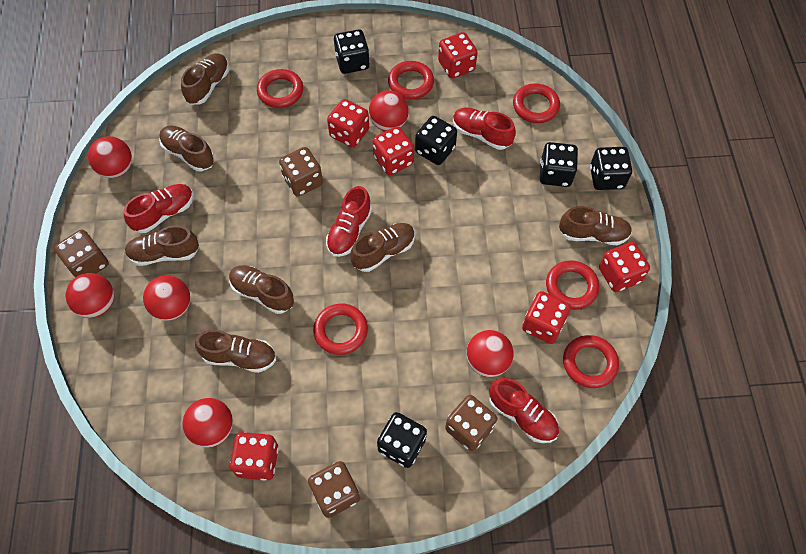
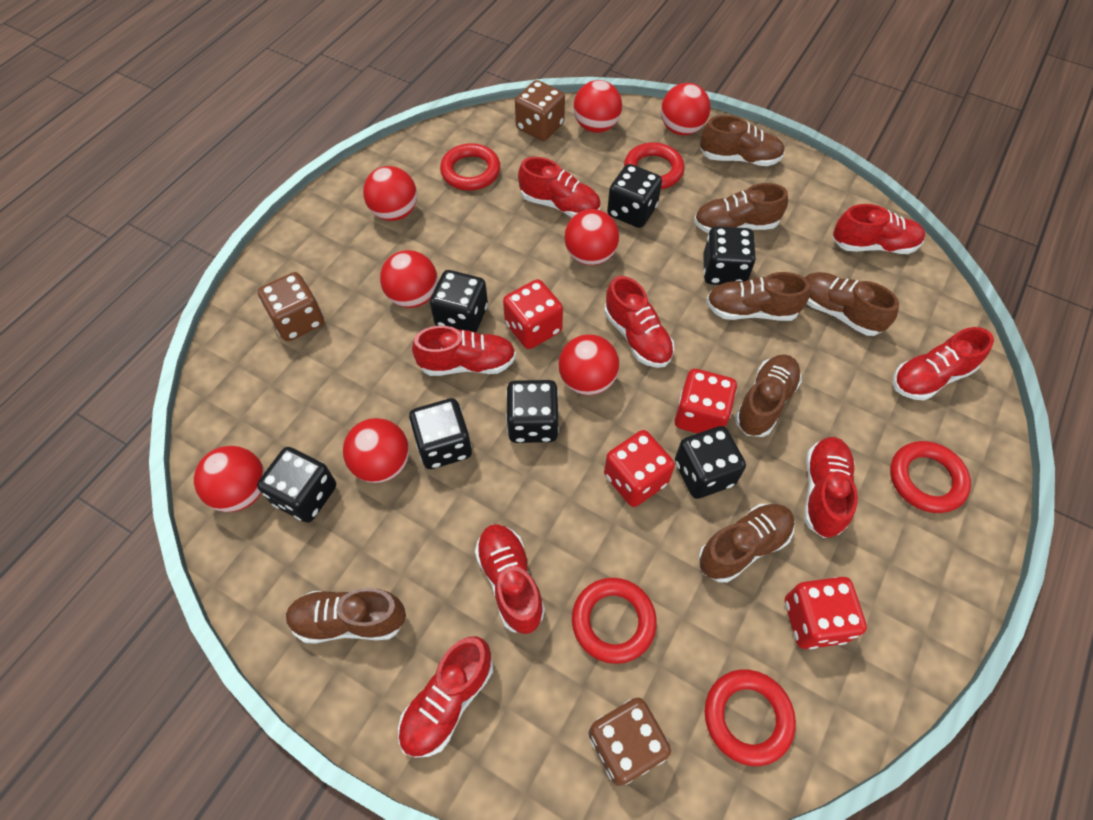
black dice: [334,29,370,74] [377,412,427,468] [415,116,457,165] [540,142,578,187] [590,147,632,190] = 5 -> [257,447,336,523] [409,398,472,469] [430,270,488,332] [506,380,559,443] [607,164,662,228] [675,426,746,499] [703,226,756,285] = 7
brown dice: [54,229,109,277] [279,147,323,197] [308,461,360,518] [445,395,497,451] = 4 -> [258,272,324,341] [515,80,565,141] [589,698,671,786] = 3
red ball: [66,273,114,318] [88,136,132,178] [143,275,190,321] [182,398,233,448] [369,90,409,131] [466,330,514,377] = 6 -> [194,446,265,512] [343,418,409,483] [363,166,417,221] [380,250,438,308] [559,334,619,395] [564,209,619,265] [574,80,622,133] [661,83,710,135] = 8
red dice: [230,432,278,481] [327,99,369,148] [372,126,414,176] [438,32,478,79] [522,291,571,344] [599,242,650,292] = 6 -> [503,279,563,349] [604,430,675,507] [675,369,737,434] [785,577,867,649] = 4
red ring: [257,69,303,108] [313,304,368,355] [388,61,434,99] [513,83,560,123] [546,260,599,310] [563,335,619,388] = 6 -> [440,143,500,191] [572,578,657,664] [624,142,684,189] [705,669,796,766] [890,441,971,513] = 5
red shoe: [124,184,194,233] [326,186,372,257] [453,108,516,150] [489,378,559,443] = 4 -> [398,636,493,758] [412,326,516,376] [475,524,545,634] [518,157,601,217] [604,276,674,368] [804,437,858,538] [833,204,925,254] [893,327,994,400] = 8

